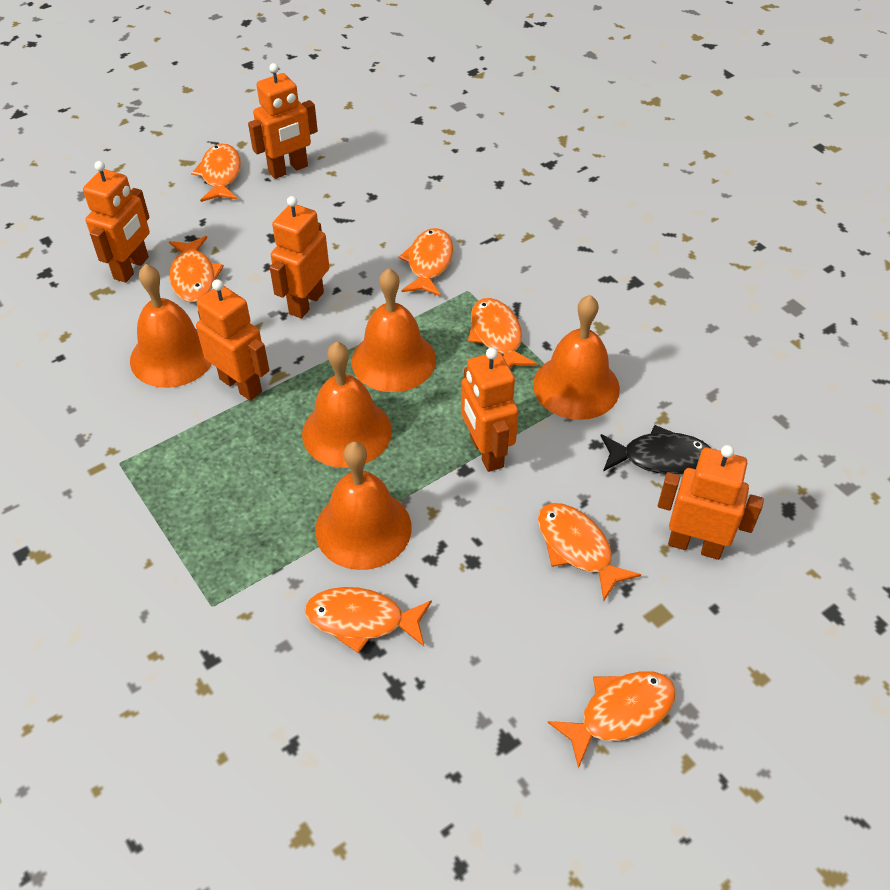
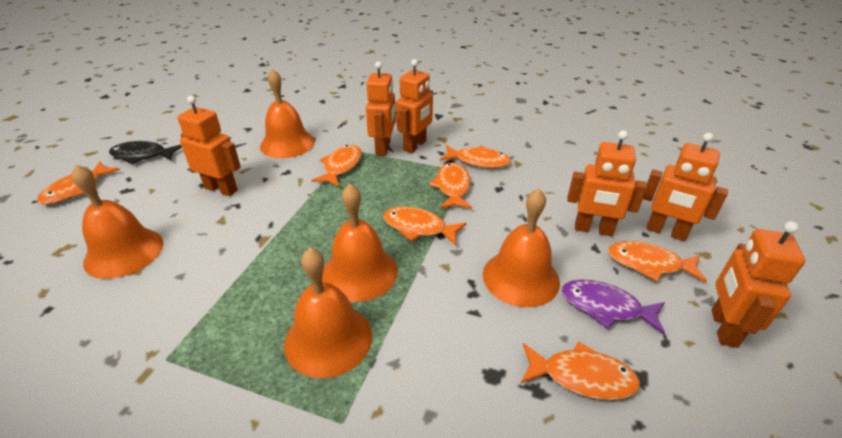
purple fish: none = 0 -> [561,279,665,335] = 1

